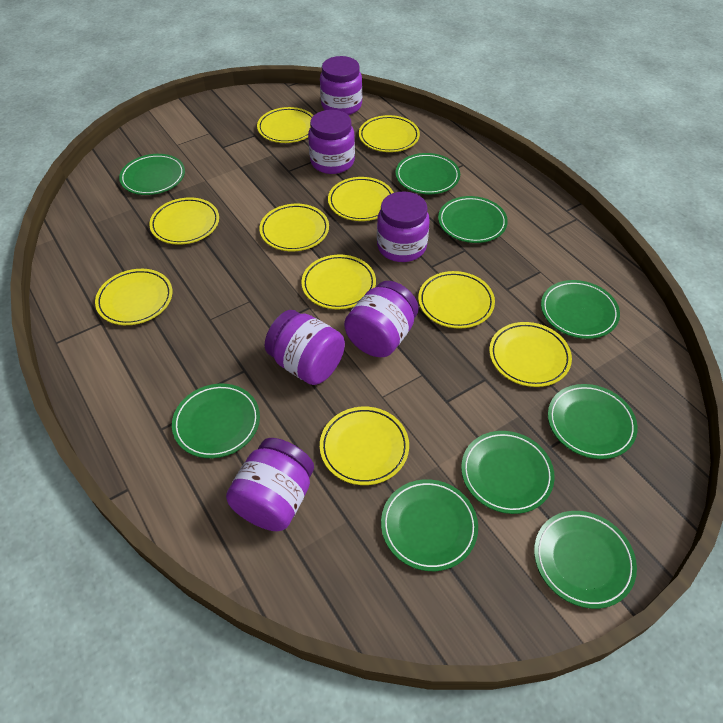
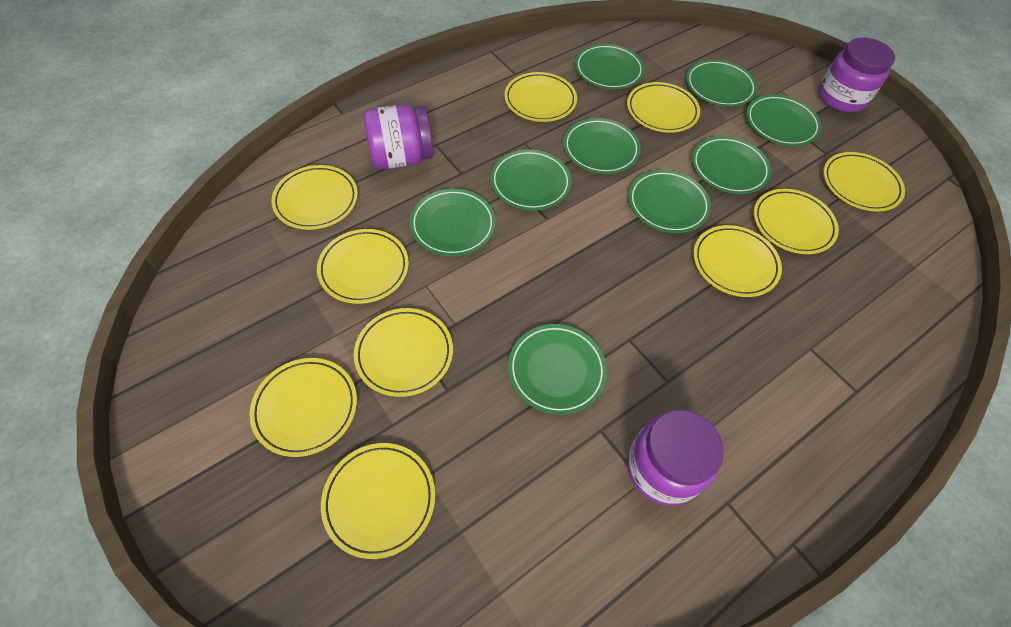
purple jar: [226,438,314,531] [265,310,345,385] [308,110,355,174] [320,56,362,115] [344,281,419,357] [377,191,430,262] = 6 -> [364,104,433,170] [627,410,724,506] [818,37,895,112] = 3

